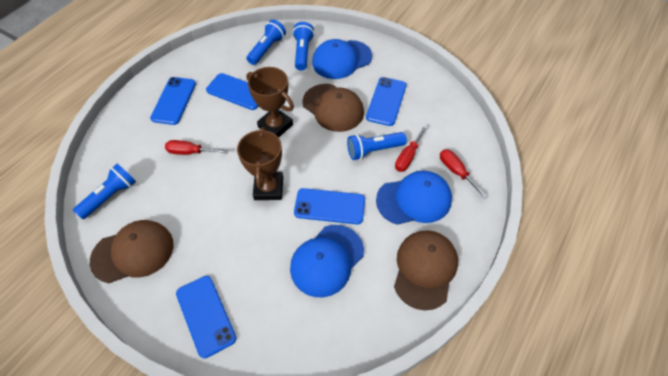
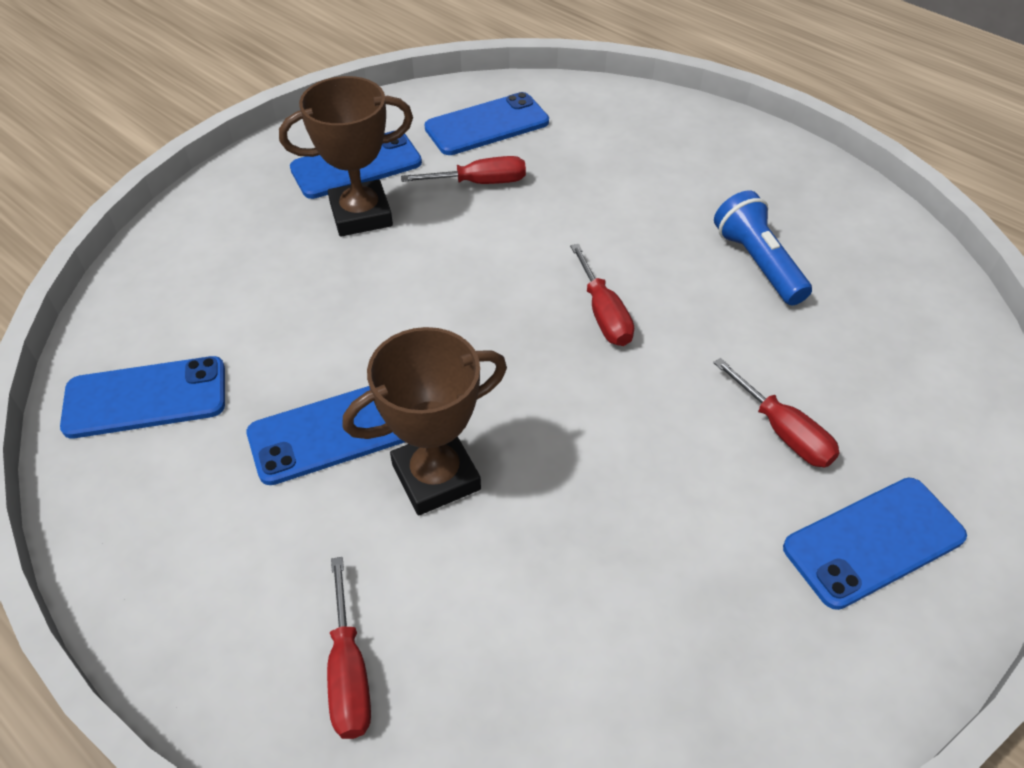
blue cap: [290,225,364,297] [312,39,372,79] [376,171,452,225] = 3 -> none = 0
blue flashlight: [73,164,136,219] [246,19,286,65] [292,22,314,71] [347,132,407,160] = 4 -> [714,191,812,305] = 1
brown cap: [89,220,174,283] [302,84,364,132] [394,230,458,310] = 3 -> none = 0
red screwdriver: [165,140,228,155] [395,125,428,172] [440,149,488,199] = 3 -> [327,557,371,739] [401,156,526,184] [570,244,634,346] [713,358,840,468] = 4

